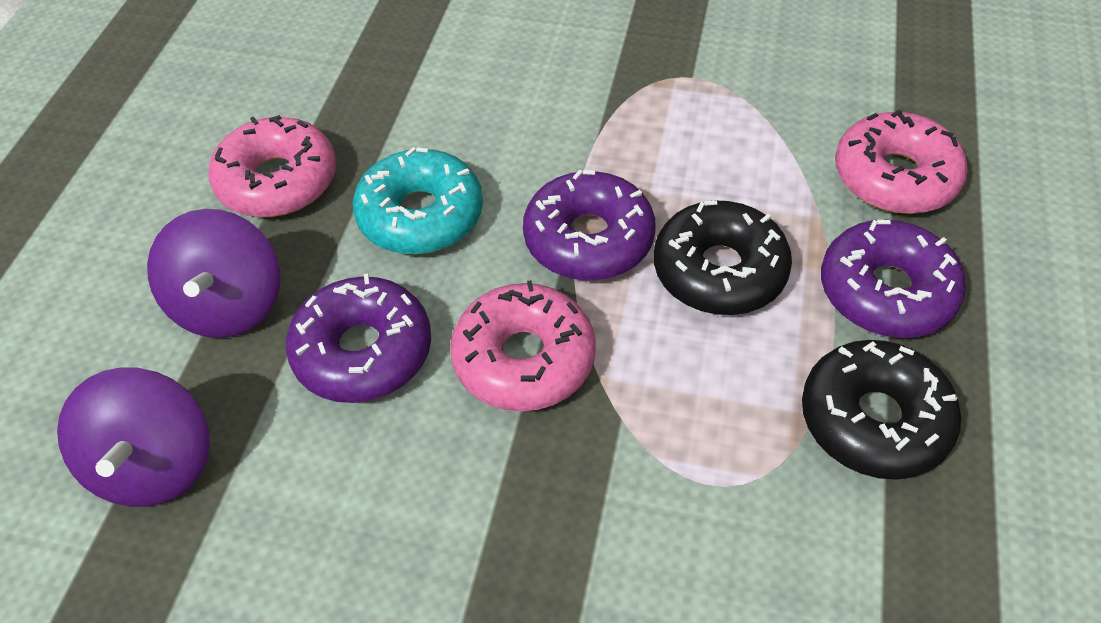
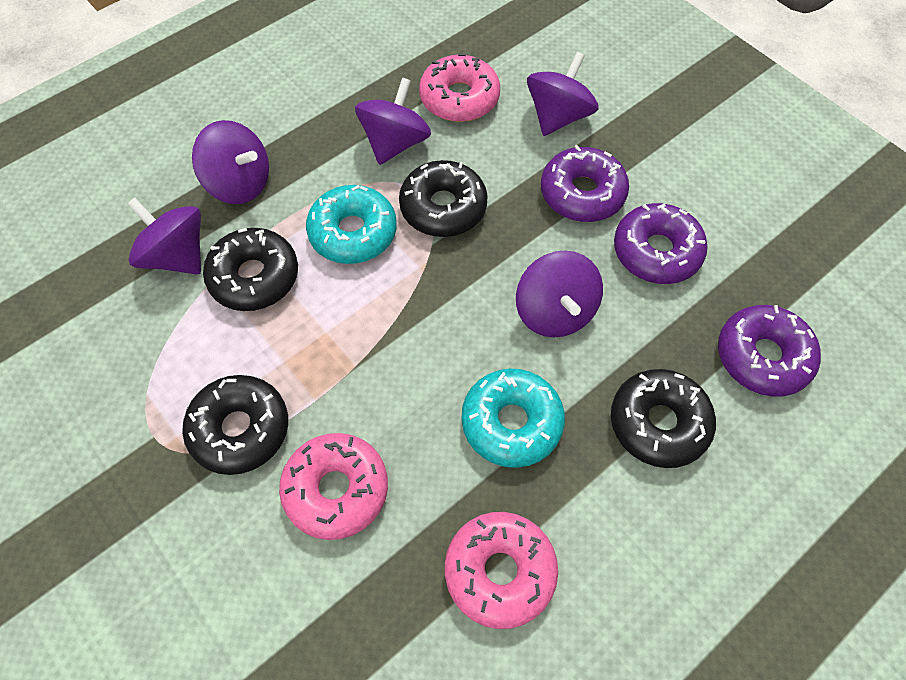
black donut: [654,200,792,315] [802,340,961,480] = 2 -> [182,375,288,475] [203,228,298,311] [399,160,488,237] [611,369,716,468] = 4
purple spinning top: [57,367,210,507] [147,209,280,338] = 2 -> [127,197,201,275] [192,120,269,204] [355,77,431,165] [516,250,603,337] [527,52,599,136] = 5
turquoise donut: [353,147,483,255] = 1 -> [306,185,397,264] [462,369,565,468] = 2

